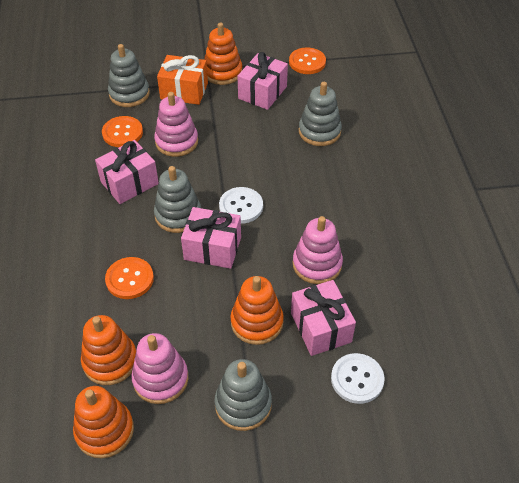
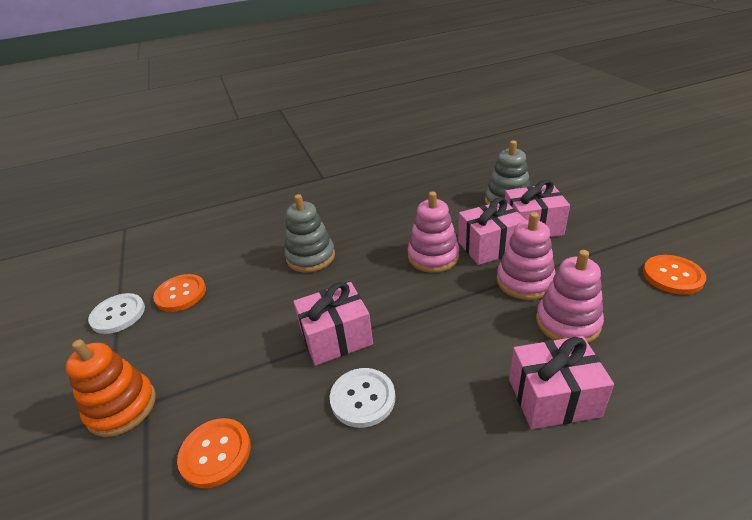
grey stacking toy: [108,44,150,107] [154,166,201,233] [214,359,272,431] [299,82,342,146] = 4 -> [285,194,335,272] [485,140,530,205] = 2
orange gift: [157,55,208,105] = 1 -> none = 0
orange stacking toy: [73,386,134,458] [81,315,136,385] [204,22,242,85] [231,276,284,345] = 4 -> [66,340,156,437] = 1

